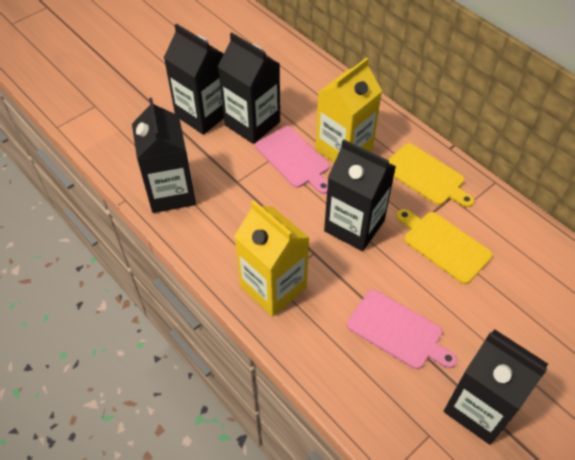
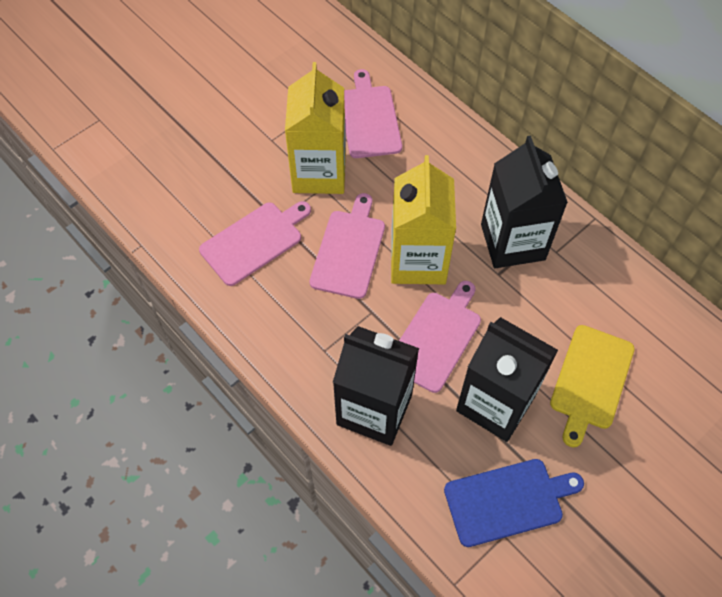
black carton: [132,98,196,213] [164,24,224,135] [218,33,280,144] [324,139,396,251] [444,329,548,445] = 5 -> [333,326,419,446] [456,317,558,442] [481,135,568,268] = 3
blue cutting board: none = 0 -> [444,459,584,547] = 1
pink cutting board: [255,126,329,194] [347,290,457,369] = 2 -> [199,201,311,286] [309,193,385,299] [344,69,402,158] [399,281,481,393] = 4
yellow cutting board: [388,143,474,208] [397,209,493,284] = 2 -> [550,325,635,448] = 1

